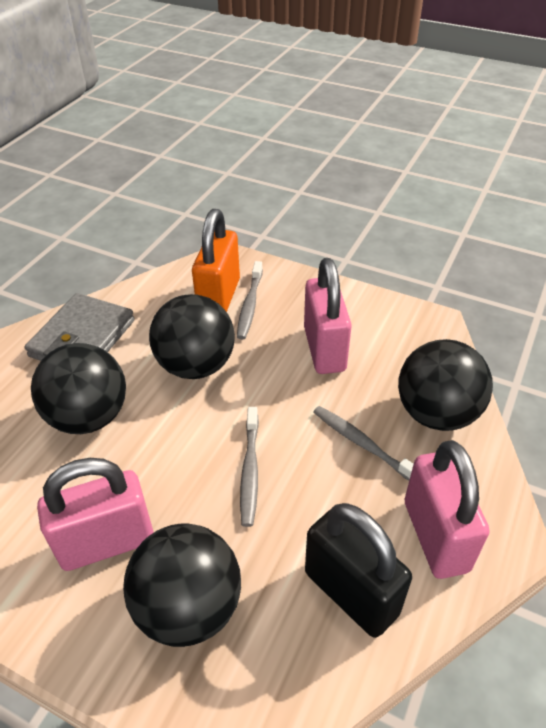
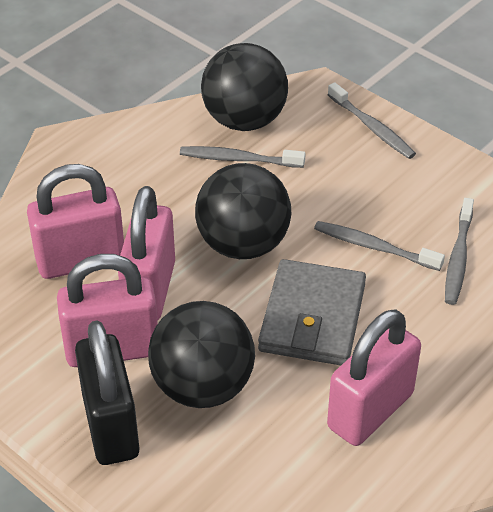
black ball: [31,343,126,434] [123,523,241,647] [149,294,235,379] [398,339,493,431] = 4 -> [148,301,255,408] [195,163,291,259] [201,43,288,131] = 3
grey toothbrush: [237,261,263,339] [240,407,259,527] [313,406,414,481] = 3 -> [180,146,306,168] [314,221,445,271] [328,82,416,159] [445,198,474,305] = 4
orange padlock: [192,209,240,312] = 1 -> none = 0
pink padlock: [37,458,154,571] [304,258,352,374] [405,440,489,579] = 3 -> [27,164,124,279] [57,254,158,367] [118,186,175,321] [327,309,421,446] = 4

